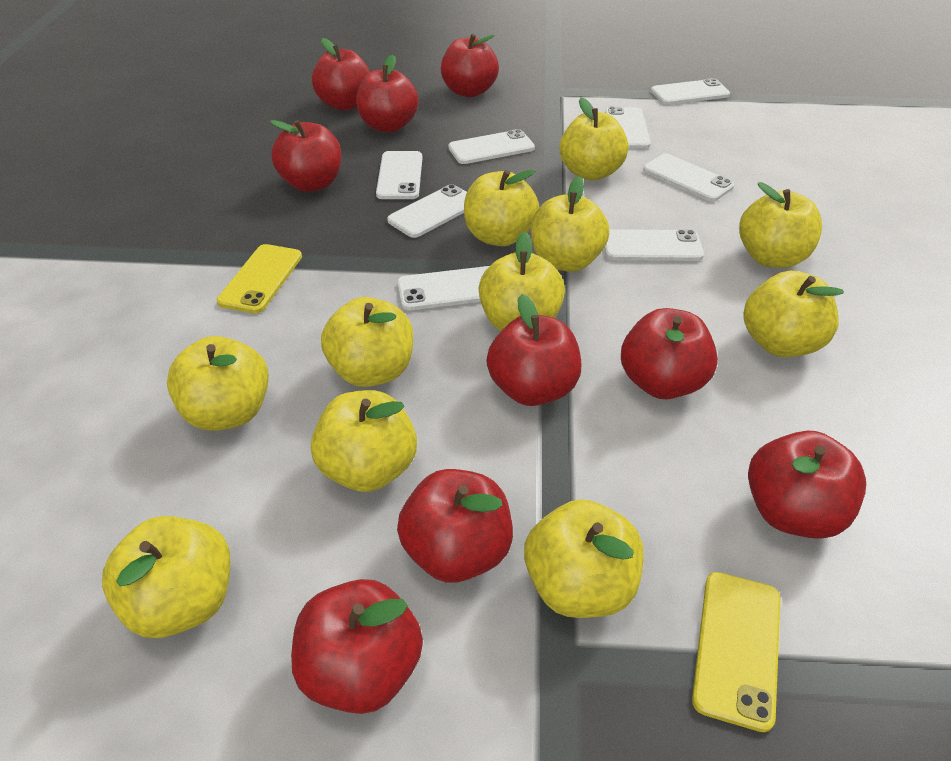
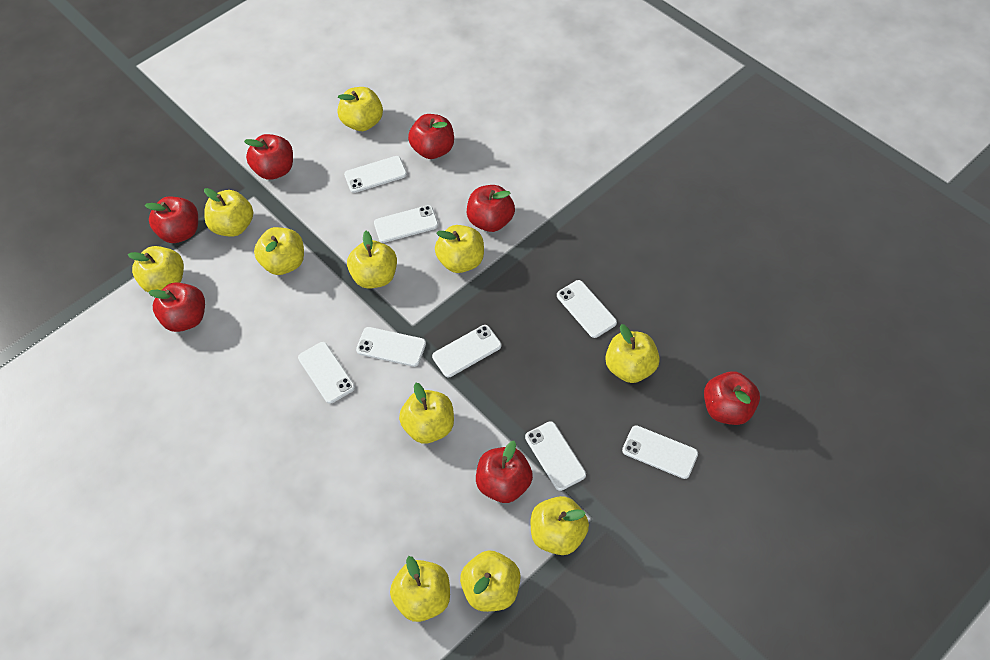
red apple: [270,120,342,192] [291,579,423,714] [312,38,370,111] [356,55,419,132] [397,469,513,583] [441,34,499,97] [487,294,581,406] [621,308,718,399] [748,431,866,539] = 9 -> [145,196,198,243] [148,282,205,332] [244,134,293,180] [408,114,454,159] [467,185,515,232] [476,441,533,503] [704,371,760,425] = 7
yellow phone: [216,244,302,313] [692,572,781,732] = 2 -> none = 0

